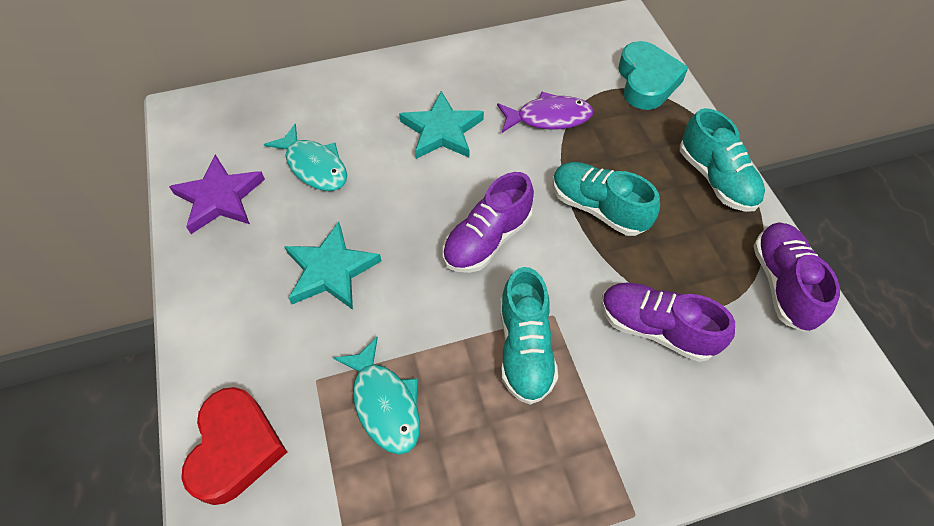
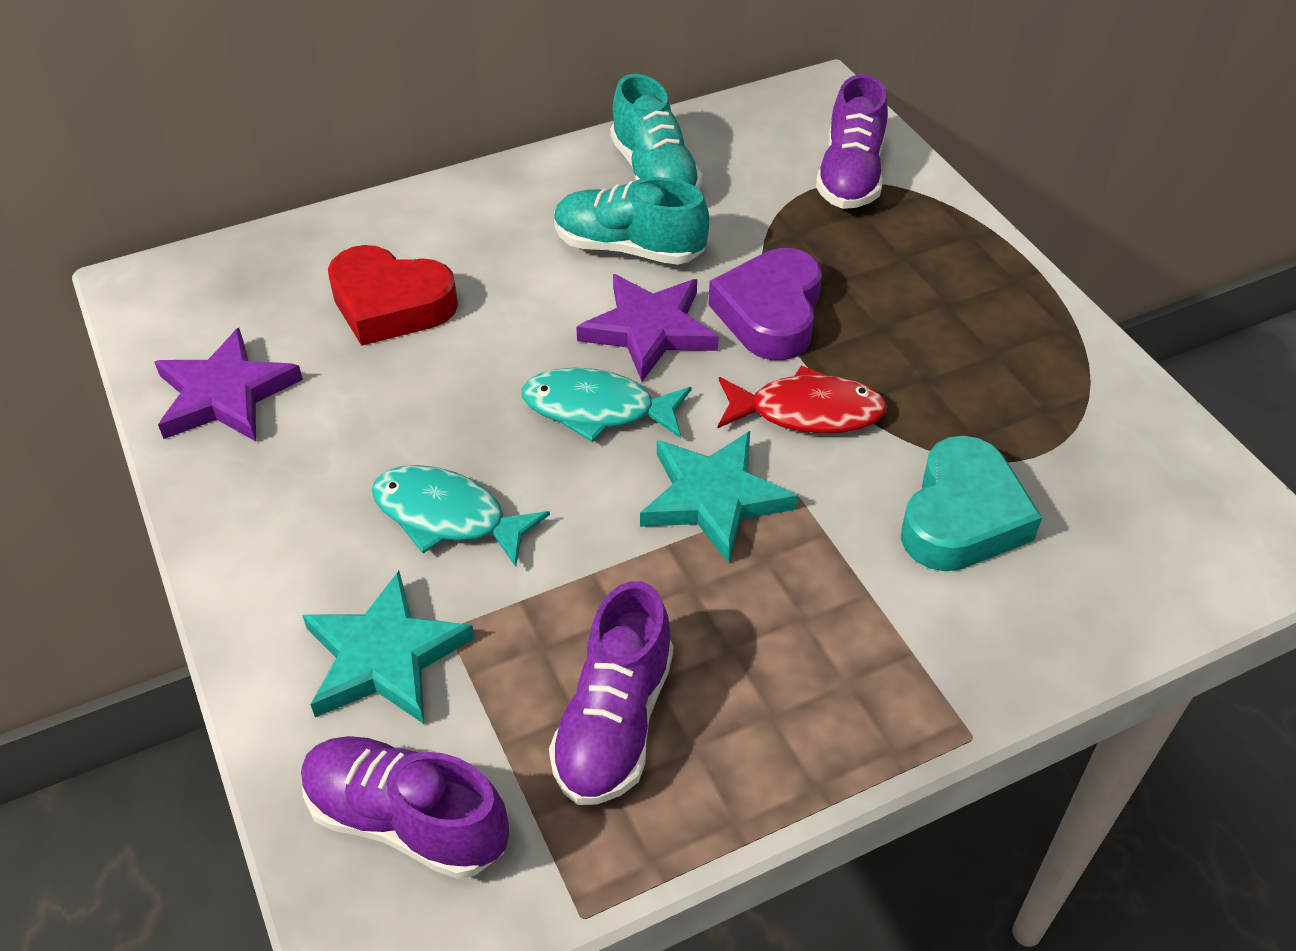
purple fish: [497,92,593,133] = 1 -> none = 0
purple heart: none = 0 -> [708,248,822,360] = 1
purple star: [169,154,265,234] = 1 -> [154,328,303,441] [576,274,718,382] = 2
red fish: none = 0 -> [718,365,887,434] = 1
turquoise shoe: [500,267,558,405] [553,162,660,236] [680,108,765,212] = 3 -> [554,177,709,265] [610,74,702,190] = 2

